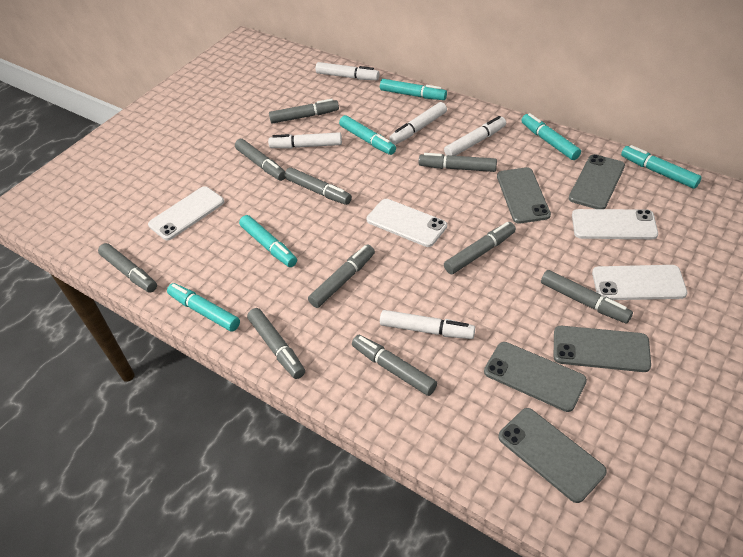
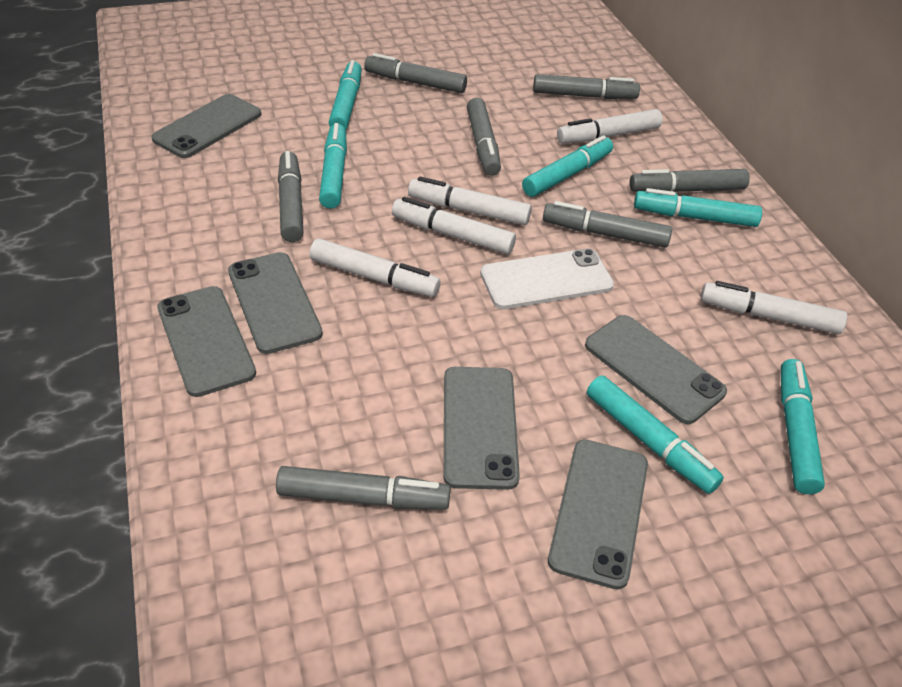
grey marker: [98,243,157,293] [235,139,285,181] [247,308,305,379] [269,99,339,124] [285,167,352,205] [308,245,375,308] [352,335,437,396] [419,153,497,172] [444,222,516,274] [541,270,633,324] = 10 -> [276,466,451,509] [278,151,303,242] [364,53,467,93] [467,98,501,176] [533,74,640,99] [543,201,672,248] [630,169,750,192] = 7
grey phone: [484,342,587,412] [497,167,551,223] [498,408,607,503] [554,326,651,372] [569,154,625,209] = 5 -> [151,94,261,158] [157,286,256,397] [228,252,323,354] [444,367,520,490] [548,439,648,590] [585,315,727,424] = 6
white phone: [148,186,224,240] [366,199,447,247] [572,209,658,239] [592,265,687,300] = 4 -> [480,248,614,309] = 1

